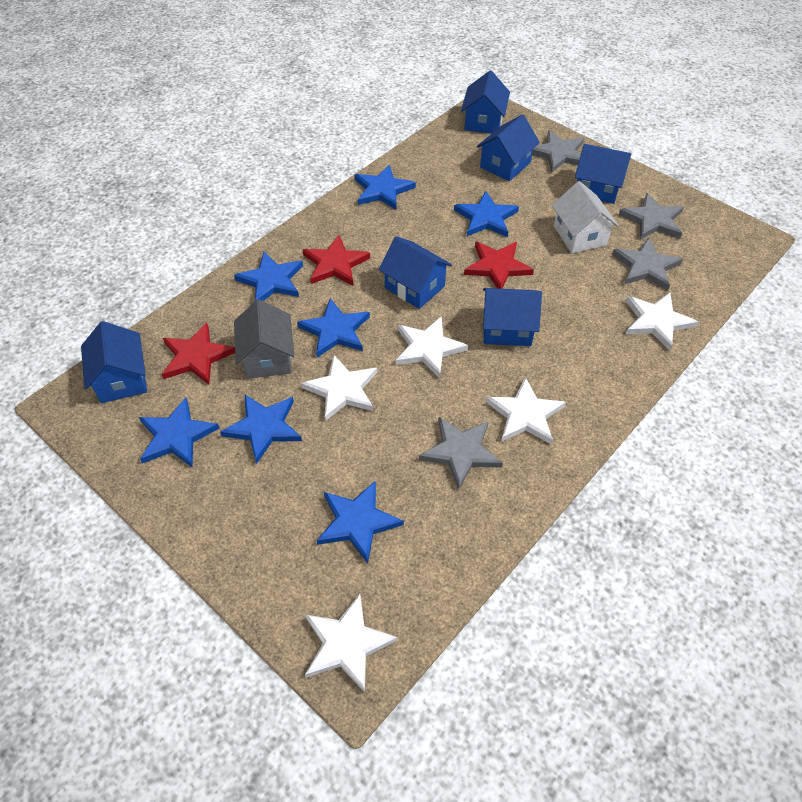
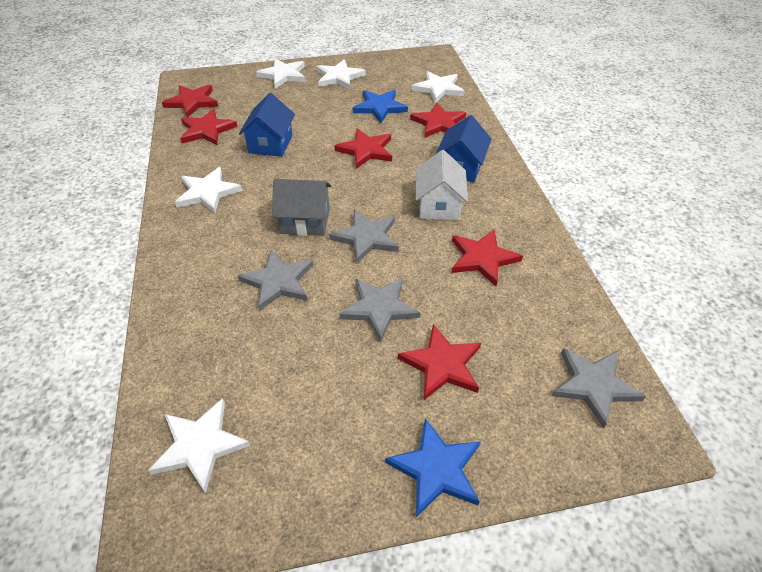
blue house: [81,321,147,403] [379,236,452,309] [461,71,510,134] [477,114,540,181] [483,288,542,346] [575,144,631,204] = 6 -> [239,93,295,157] [436,115,491,183] = 2
blue star: [139,397,220,468] [220,395,302,464] [234,252,303,301] [297,298,370,358] [317,480,404,564] [355,165,416,210] [454,191,519,237] = 7 -> [353,90,408,123] [385,418,481,517] = 2
red star: [162,323,235,385] [303,235,370,286] [464,242,534,289] = 3 -> [162,85,218,118] [180,109,238,145] [334,128,392,169] [398,324,481,400] [410,102,466,138] [452,229,523,286] = 6

